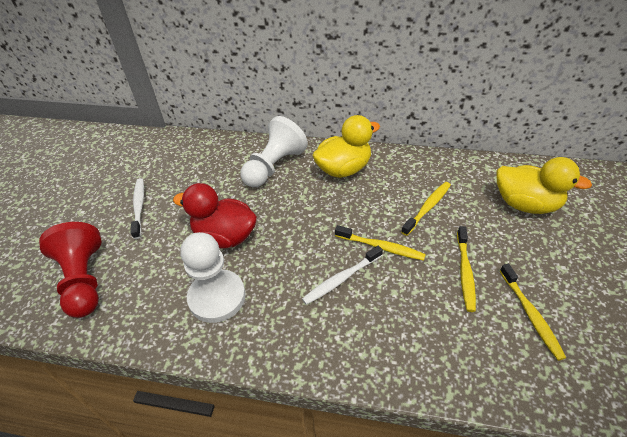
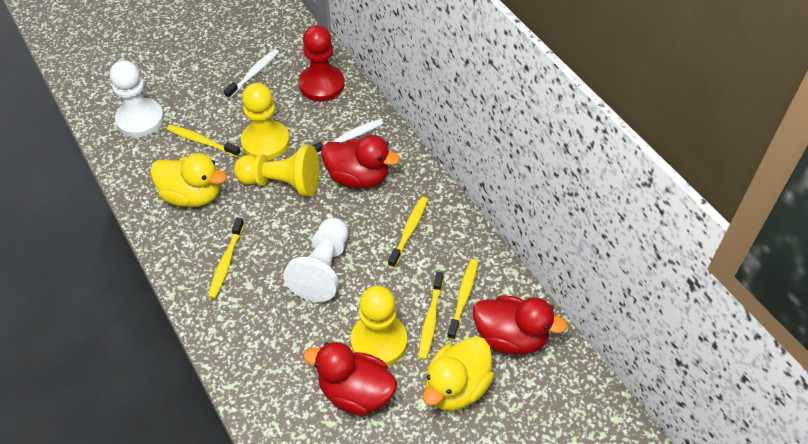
red duck: [173,183,257,249] = 1 -> [303,342,397,416] [321,135,400,188] [473,296,568,355] = 3
yellow pawn: none = 0 -> [234,145,319,196] [241,83,290,160] [351,286,407,366] = 3
yellow toothbrush: [335,225,426,261] [401,182,451,236] [457,226,476,312] [500,264,566,361] = 4 -> [167,125,241,157] [208,217,244,299] [388,197,428,268] [419,272,444,360] [447,259,478,340] = 5

